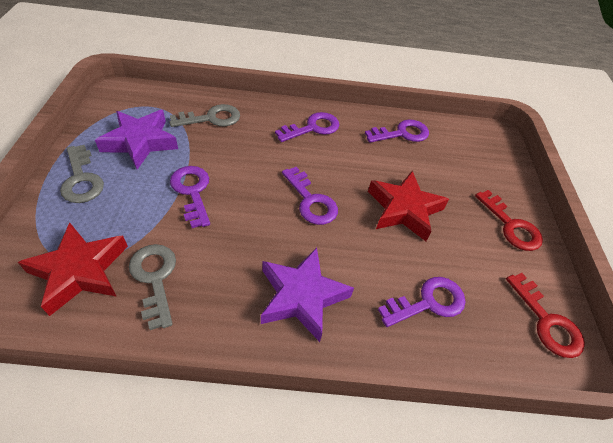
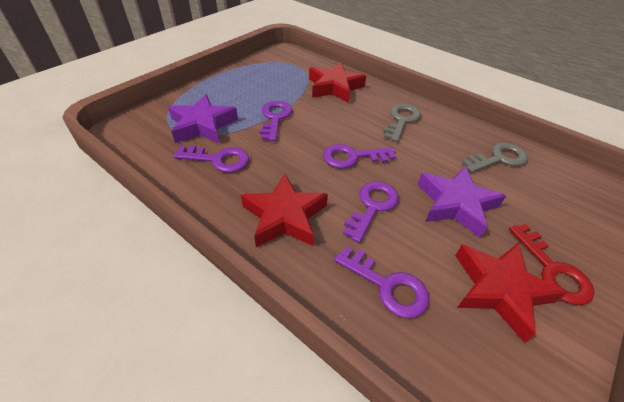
grey key: [60,145,104,203] [129,244,176,330] [169,104,240,127] = 3 -> [383,104,421,142] [462,142,528,173] = 2
red key: [475,190,543,251] [506,273,585,358] = 2 -> [509,224,594,305] = 1
red star: [18,222,128,316] [368,171,449,241] = 2 -> [241,173,328,247] [309,62,366,103] [455,242,567,343] = 3

